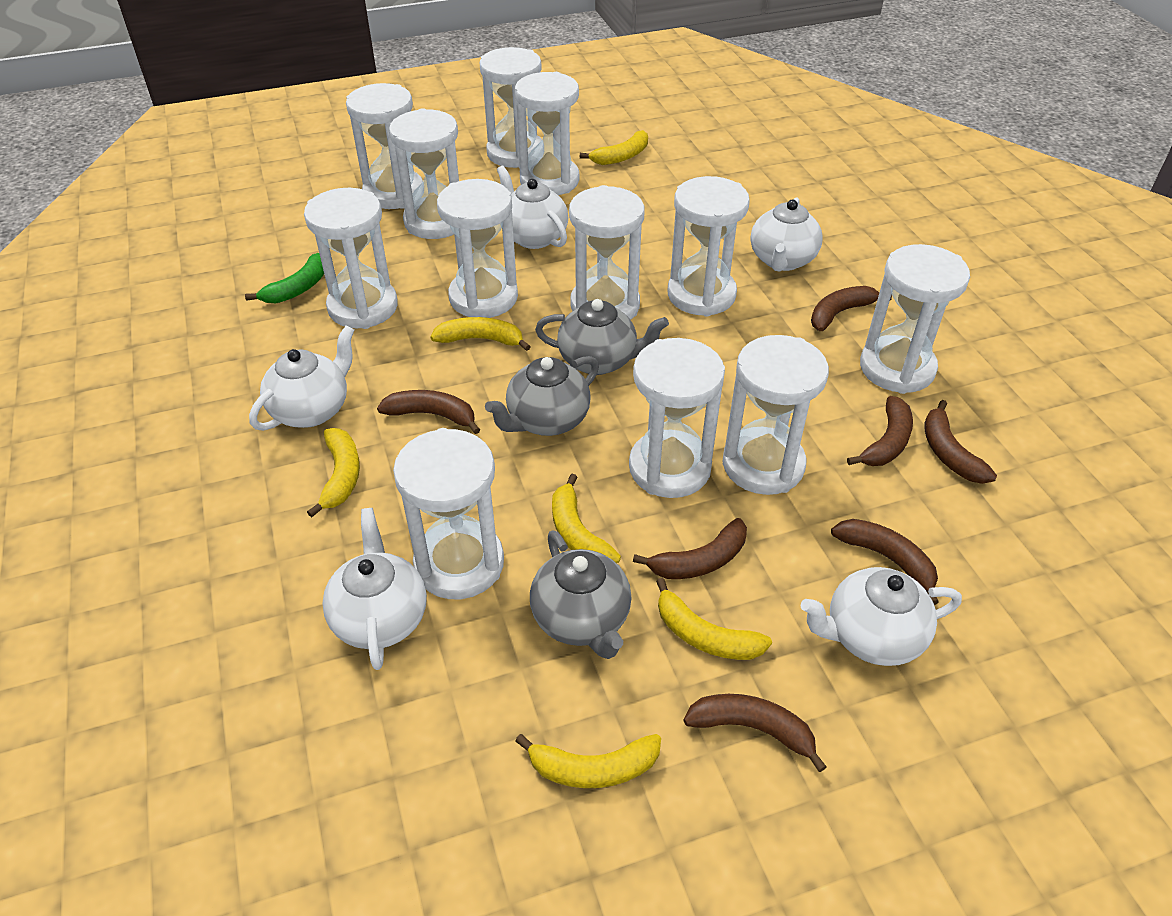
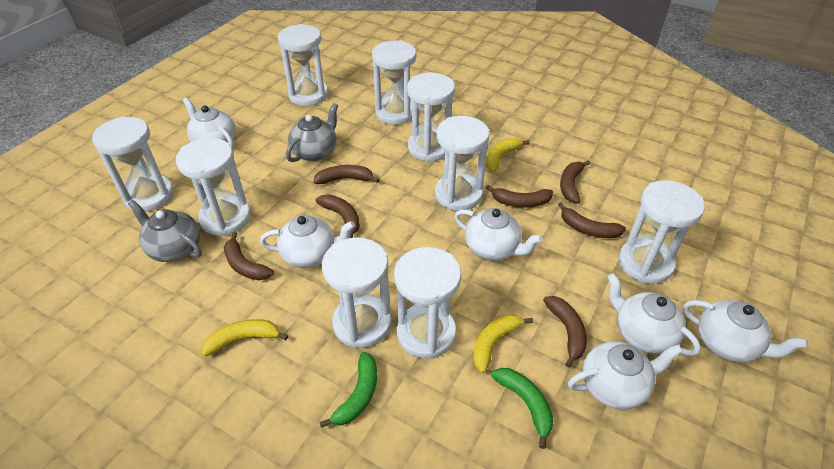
green banana: [245,253,324,303] = 1 -> [319,352,377,428] [491,368,554,449] = 2
grey teapot: [485,356,599,436] [530,530,632,659] [535,299,669,375] = 3 -> [128,200,202,262] [286,103,338,162] = 2
white hourglass: [304,188,398,329] [346,83,423,209] [389,108,459,239] [393,428,504,599] [437,179,518,318] [479,47,542,168] [515,72,579,195] [569,185,645,320] [629,338,725,498] [668,176,750,316] [723,335,829,495] [860,244,970,394] = 12 -> [92,116,174,212] [176,138,251,236] [278,24,328,106] [322,237,391,348] [372,40,416,125] [394,247,461,359] [407,73,455,162] [435,116,489,211] [618,180,705,284] = 9
white teapot: [249,325,354,431] [322,508,427,670] [497,166,568,249] [751,198,823,272] [800,567,962,666] = 5 -> [183,97,236,148] [260,215,355,268] [455,208,543,260] [568,341,683,410] [607,273,701,356] [683,300,808,362] = 6
yellow banana: [307,428,360,517] [430,317,531,351] [515,734,661,788] [552,474,621,563] [580,130,648,165] [656,578,772,660] = 6 -> [201,319,288,356] [473,314,533,373] [486,138,530,172] = 3

